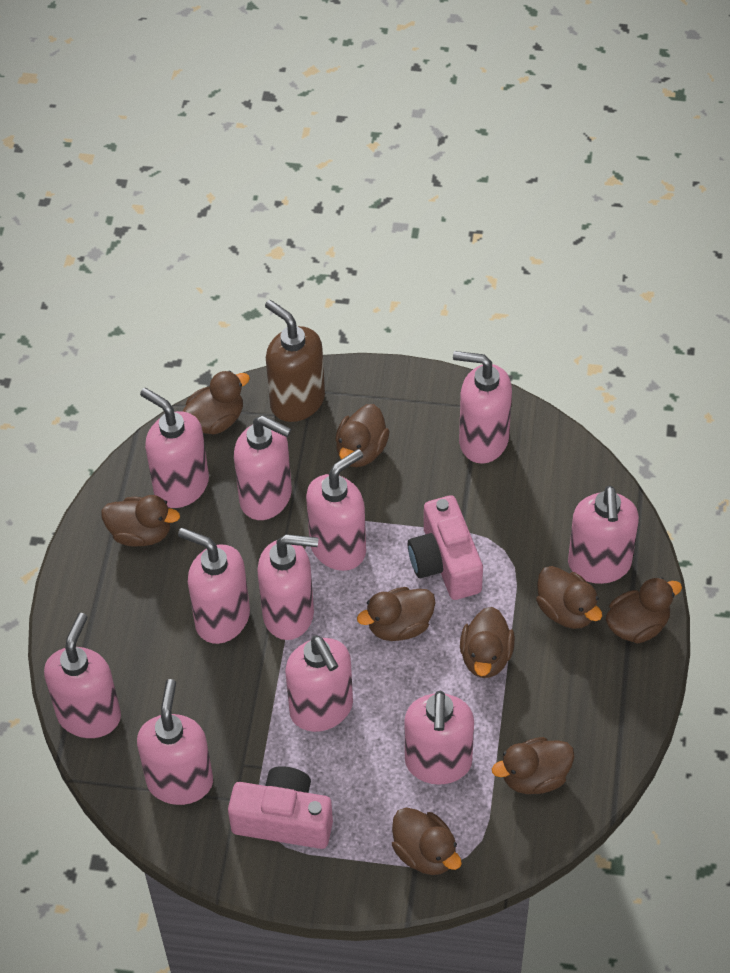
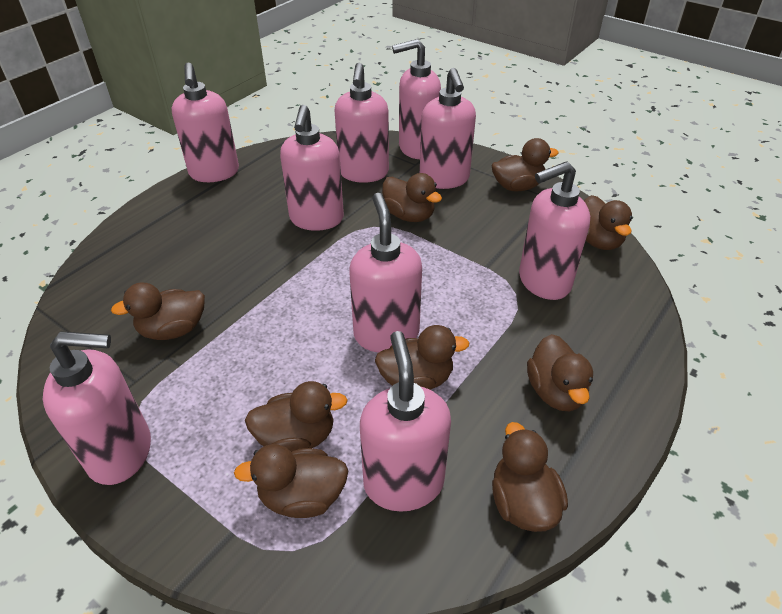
brown soap dispenser: [265,300,325,422] = 1 -> none = 0
pink camera: [228,766,333,849] [407,495,483,600] = 2 -> none = 0
pink soap dispenser: [44,613,121,738] [137,679,213,805] [140,388,209,508] [178,528,250,644] [234,416,292,520] [257,534,318,640] [285,635,353,732] [306,449,366,571] [404,691,474,785] [453,351,512,464] [568,486,639,584] = 11 -> [43,331,151,485] [172,62,239,182] [280,105,344,231] [335,63,389,183] [349,193,422,353] [360,331,451,512] [392,39,441,159] [420,68,476,189] [519,161,590,300] = 9

